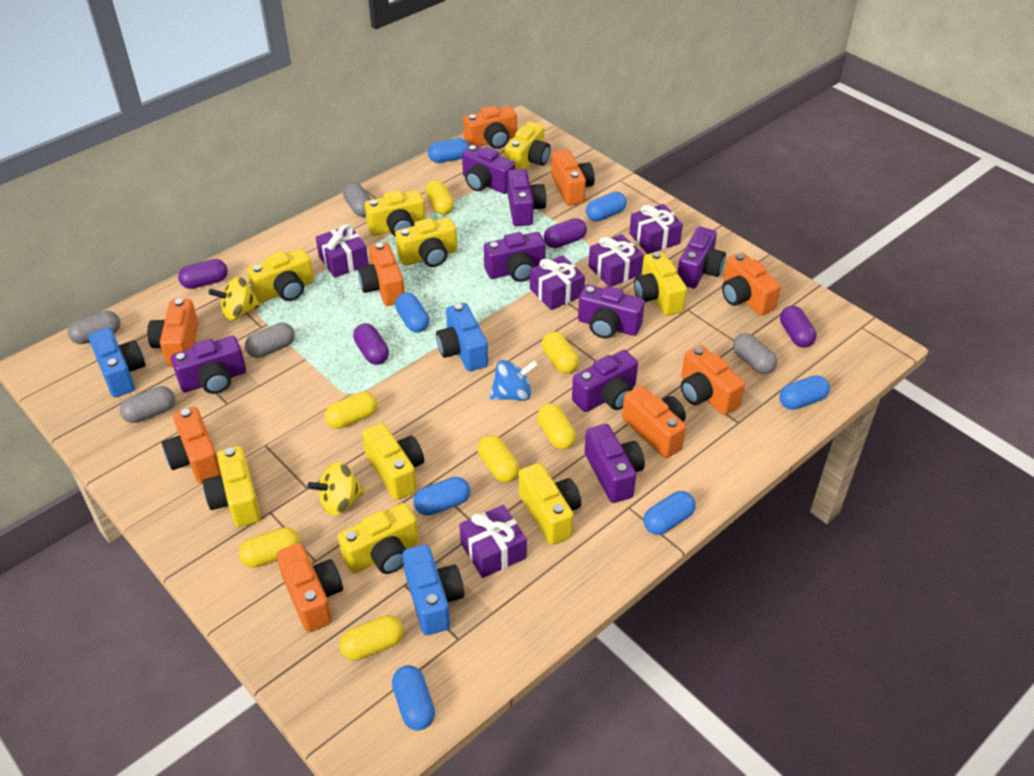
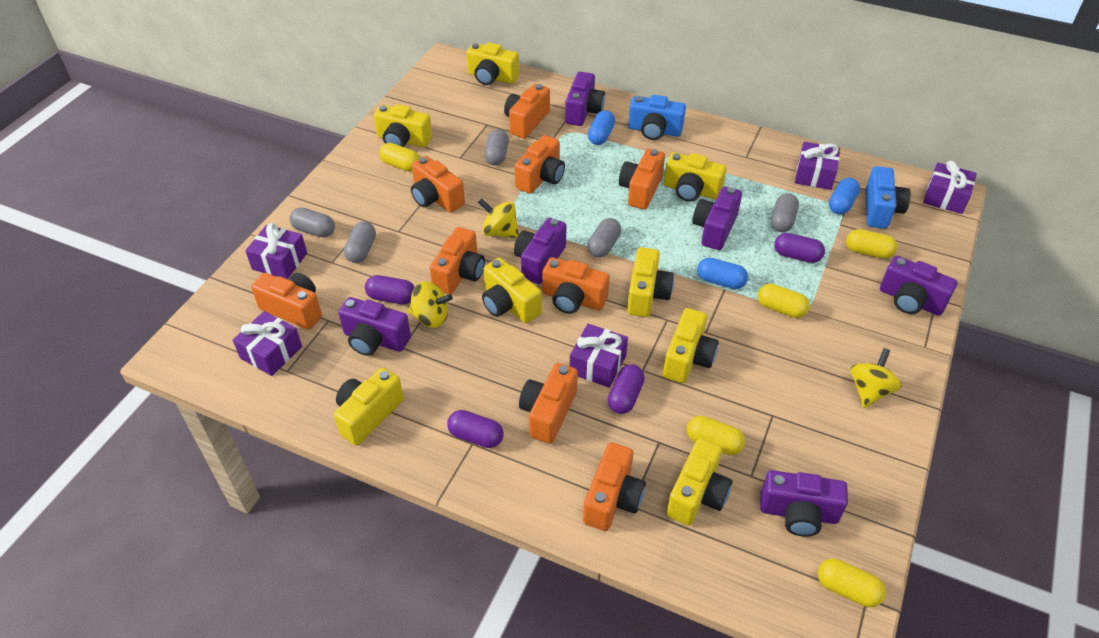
blue camera: [89,328,145,397] [403,545,464,635] [436,303,488,371] = 3 -> [628,95,686,140] [865,166,911,229] = 2
blue capsule: [392,665,435,731] [395,293,429,333] [413,477,470,516] [428,138,469,163] [586,192,627,222] [643,491,695,535] [779,375,830,410] = 7 -> [588,110,615,145] [697,258,748,289] [829,178,860,215] = 3
blue spinning top: [490,360,538,401] = 1 -> none = 0
purple camera: [171,336,246,394] [462,145,515,194] [484,232,546,282] [507,169,547,226] [572,350,638,412] [578,285,645,338] [585,424,645,503] [677,227,726,288] = 8 -> [338,297,411,356] [514,218,567,284] [565,72,605,126] [692,186,742,250] [760,470,848,537] [880,256,958,316] = 6
yellow camera: [203,446,261,527] [247,248,314,302] [338,503,419,574] [362,423,424,500] [365,190,426,237] [395,217,457,267] [505,122,551,169] [519,463,581,545] [634,252,687,316] = 9 -> [334,367,404,446] [374,104,432,148] [467,42,519,85] [482,258,542,323] [627,247,674,317] [663,308,719,383] [664,152,727,202] [667,438,732,526] = 8
yellow capsule: [239,527,300,568] [325,391,377,429] [339,615,404,661] [425,180,454,215] [478,435,520,482] [537,403,576,450] [542,331,579,374] = 7 -> [379,143,420,172] [687,416,745,455] [758,284,810,318] [818,558,886,607] [846,229,898,259] = 5
yellow spinning top: [209,276,261,320] [307,462,364,515] = 2 -> [408,281,453,328] [478,198,519,238] [850,348,902,408] = 3

